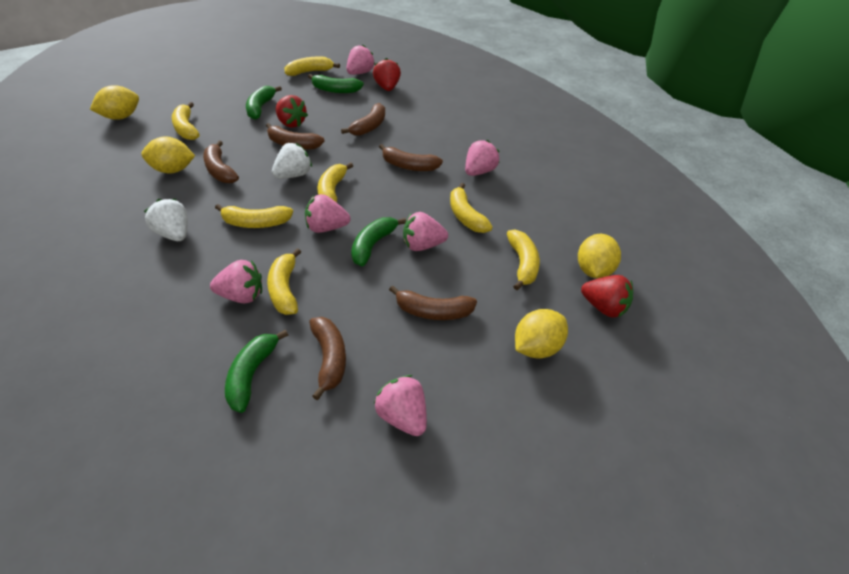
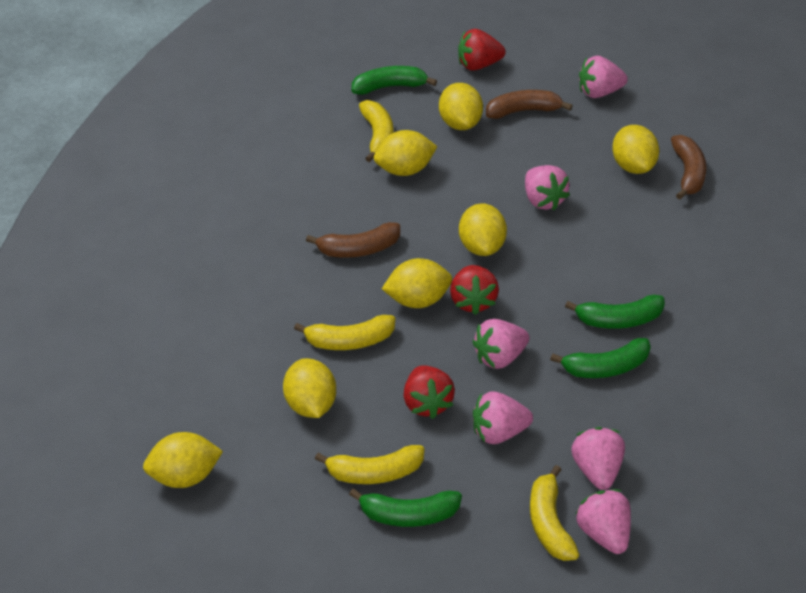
brown banana: [203,141,239,183] [266,123,325,150] [309,317,346,400] [341,103,385,136] [379,144,443,171] [389,286,477,320] = 6 -> [306,222,400,258] [486,90,573,119] [671,135,707,199] = 3
white strawberry: [144,199,187,241] [272,143,312,178] = 2 -> none = 0
yellow banana: [172,102,200,140] [215,204,293,228] [267,248,301,315] [285,56,340,76] [318,162,353,202] [450,183,493,233] [507,230,540,290] = 7 -> [294,315,395,350] [315,445,425,484] [359,100,393,162] [530,465,579,561] = 4
yellow lemon: [90,85,139,120] [141,136,195,174] [515,309,568,359] [578,234,621,279] = 4 -> [143,432,223,488] [283,358,336,418] [374,130,437,176] [382,258,452,308] [439,83,483,130] [459,203,507,256] [612,125,659,174] = 7

